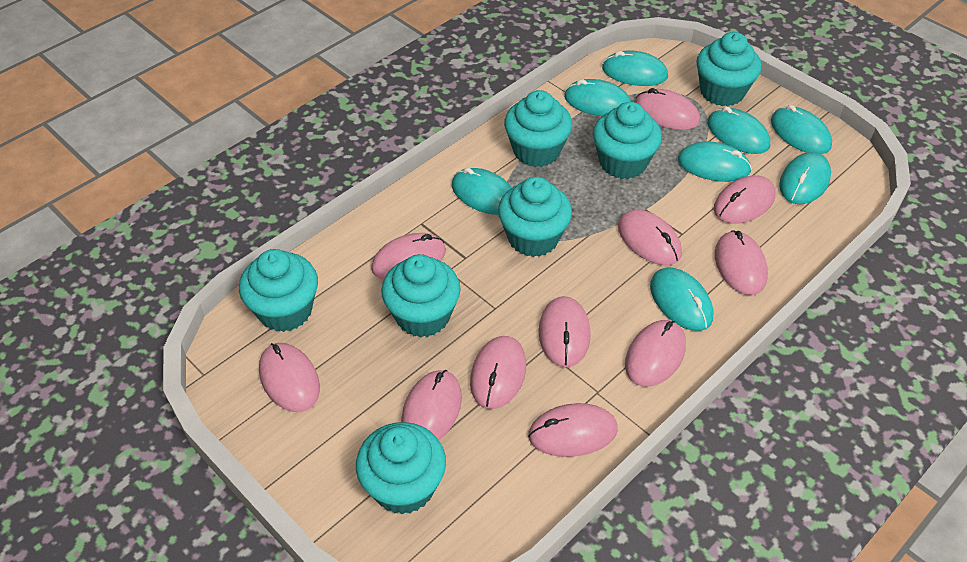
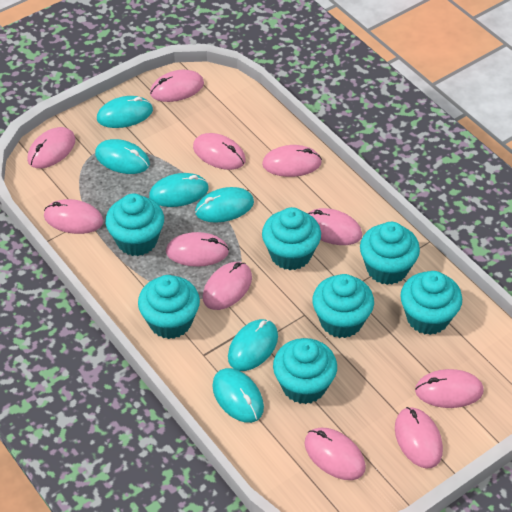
turquoise mouse: [452,168,512,215] [564,79,631,116] [602,50,668,86] [650,267,713,331] [678,142,752,182] [707,106,770,154] [771,105,832,154] [779,152,831,204] = 8 -> [95,139,150,174] [97,96,153,128] [149,173,209,207] [195,187,254,223] [212,368,264,423] [228,319,278,371] = 6

